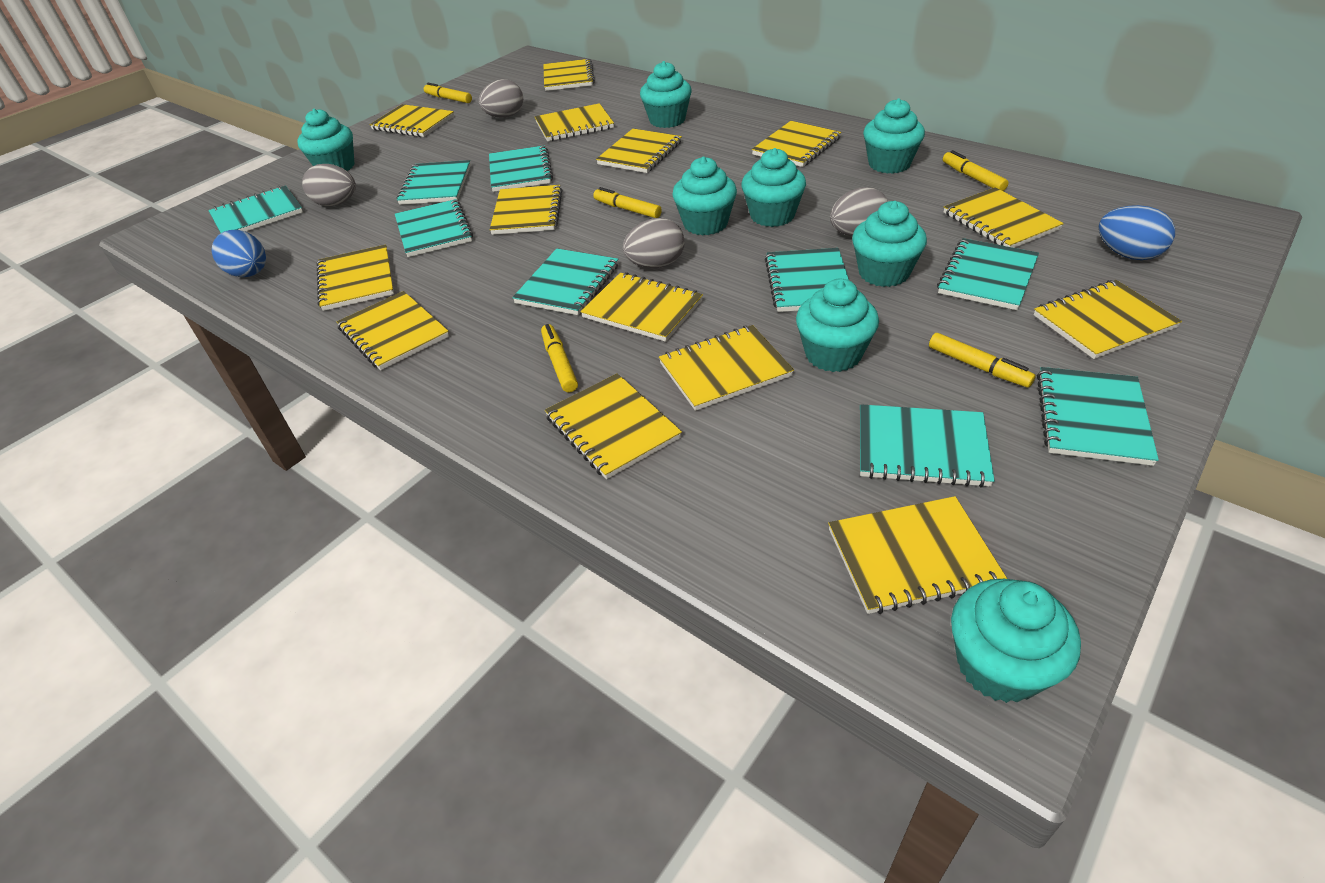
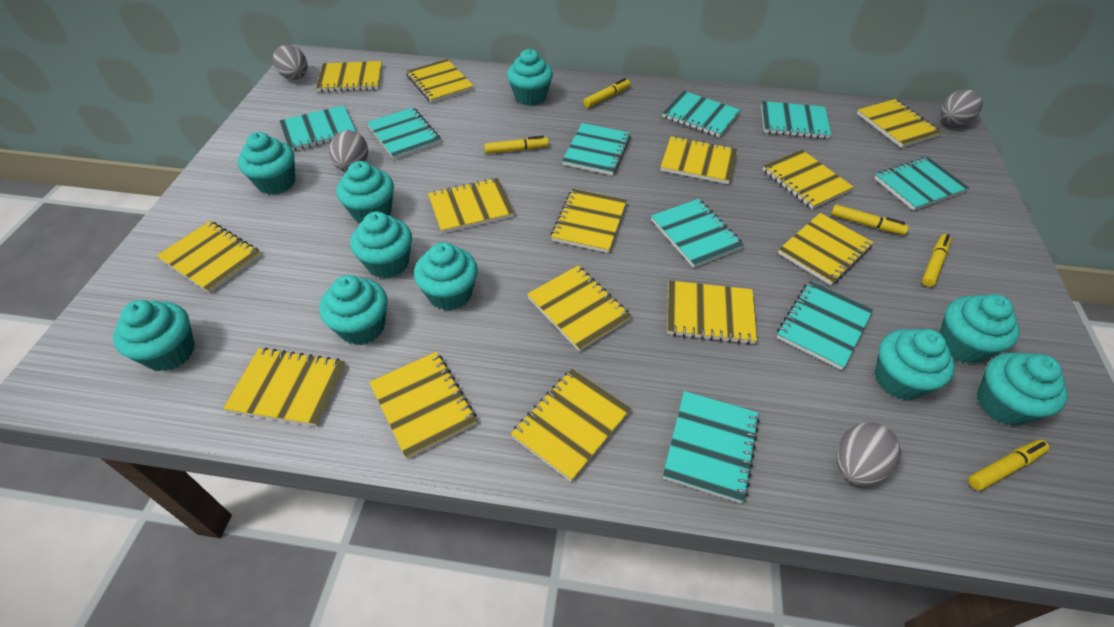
blue egg: [212,230,266,277] [1099,205,1175,260] = 2 -> none = 0
turquoise cupcake: [297,108,354,171] [640,61,692,128] [672,157,737,235] [741,148,806,227] [796,279,879,372] [852,201,927,287] [863,98,925,174] [951,579,1081,703] = 8 -> [113,300,195,371] [238,132,295,195] [319,275,387,345] [336,161,394,223] [350,212,412,278] [414,242,478,310] [507,49,553,106] [875,329,955,400] [940,294,1020,364] [977,353,1068,426] = 10

